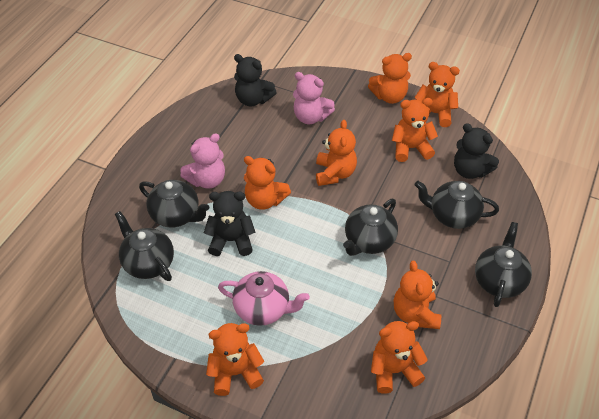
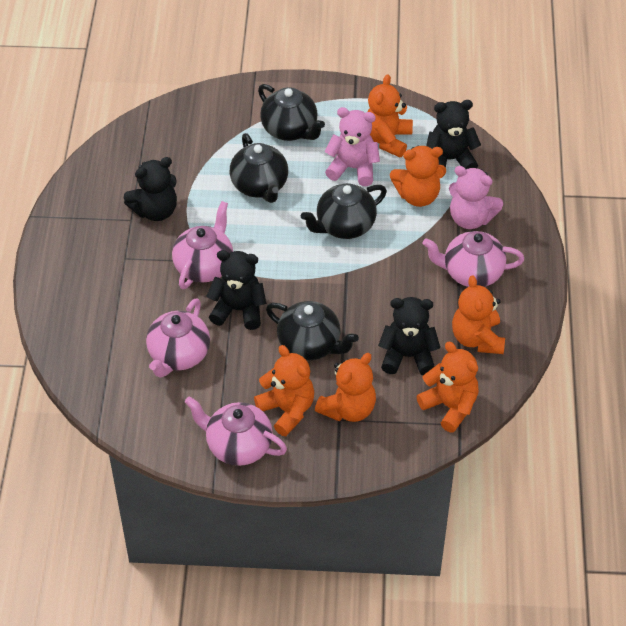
black teapot: [115,211,174,281] [139,180,209,228] [343,199,398,256] [415,181,499,229] [475,222,532,307] = 5 -> [230,133,288,203] [258,84,325,141] [266,301,359,360] [300,183,387,239] = 4
black teddy bear: [204,191,255,256] [234,54,277,106] [454,123,499,179] = 3 -> [124,157,177,221] [206,250,266,330] [378,297,440,375] [426,100,481,169] = 4
orange teddy bear: [206,323,264,396] [244,156,291,210] [316,120,357,186] [368,53,412,104] [371,321,428,394] [392,98,438,162] [394,261,441,329] [415,62,460,127] = 8 -> [254,345,314,436] [315,353,376,422] [367,74,413,157] [390,146,446,207] [416,342,479,433] [452,276,505,354] = 6
pink teapot: [218,271,310,326] = 1 -> [146,298,210,378] [172,201,233,289] [185,396,287,466] [422,231,524,287] = 4

